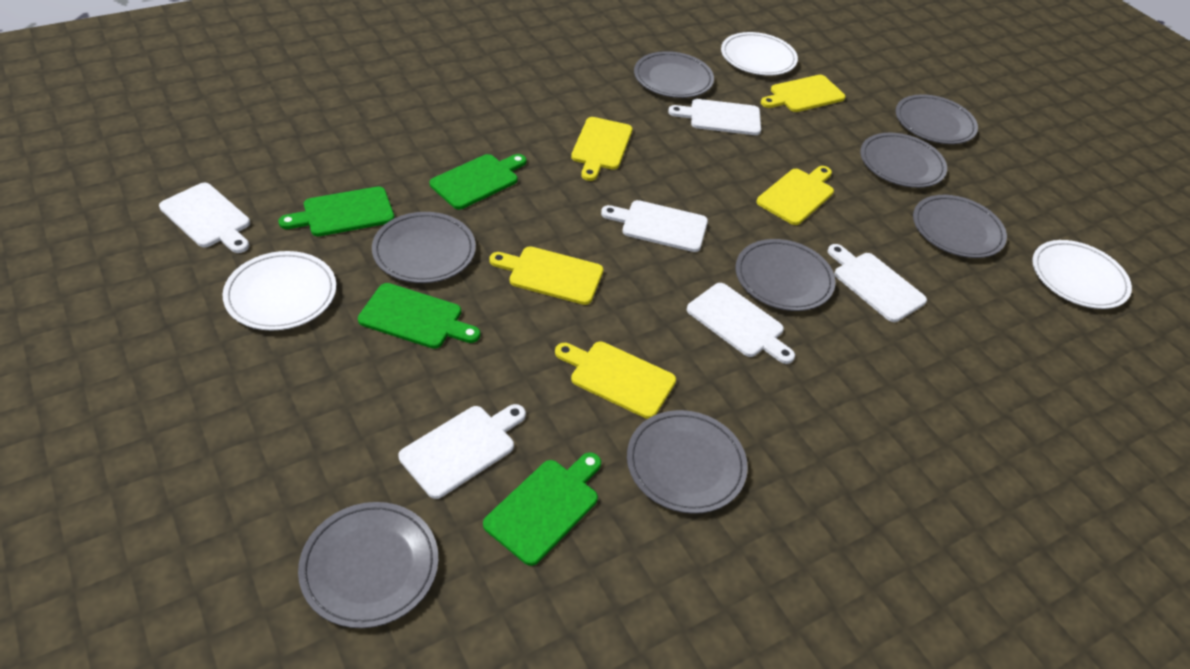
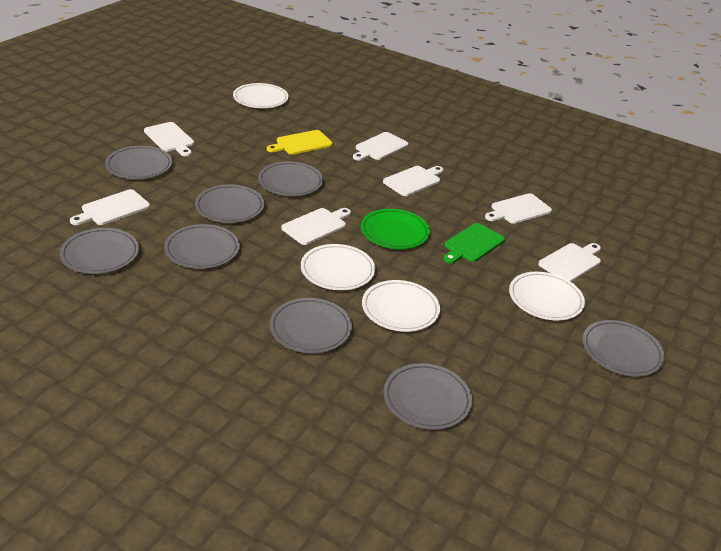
green cutting board: [278,187,394,236] [358,283,481,349] [430,154,527,209] [483,452,601,566] = 4 -> [443,223,505,264] = 1
green plate: none = 0 -> [361,209,430,249] = 1
white cutting board: [159,183,250,253] [398,404,526,499] [601,200,708,252] [668,99,761,135] [687,283,795,364] [828,244,927,322] = 6 -> [70,189,150,225] [144,122,194,157] [281,208,351,245] [353,132,409,161] [383,166,444,196] [485,193,552,224] [538,243,601,282] = 7
white plate: [222,251,336,331] [721,32,798,75] [1032,240,1132,309] = 3 -> [233,83,289,108] [301,244,375,290] [362,280,440,332] [509,272,585,321] = 4
yellow cutting board: [489,246,604,305] [555,342,676,419] [571,117,633,181] [757,166,834,225] [761,75,846,112] = 5 -> [267,130,333,155] = 1

